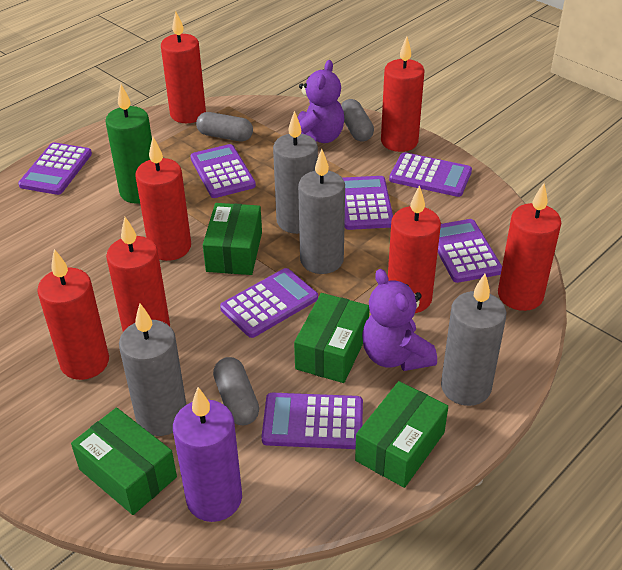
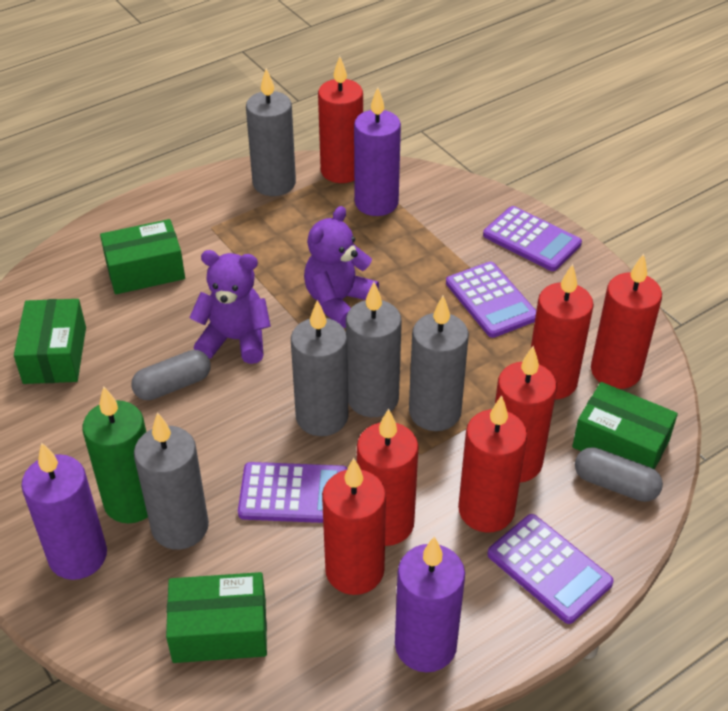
grey candle: [119,304,187,436] [273,111,318,234] [298,149,345,274] [441,274,506,406] = 4 -> [134,412,209,550] [246,68,296,196] [291,300,348,436] [346,282,402,417] [409,295,469,431] = 5
grey capsule: [196,112,253,141] [213,357,259,425] [341,99,374,142] = 3 -> [131,350,211,400] [575,447,663,502] = 2
purple calculator: [18,142,92,195] [190,144,256,198] [220,268,318,338] [262,393,363,449] [343,176,393,230] [389,152,472,197] [438,219,502,283] = 7 -> [238,462,348,523] [446,262,536,338] [483,206,582,271] [487,514,614,624] = 4
purple candle: [173,387,242,522] = 1 -> [21,442,107,580] [354,87,401,216] [395,536,465,672] = 3

